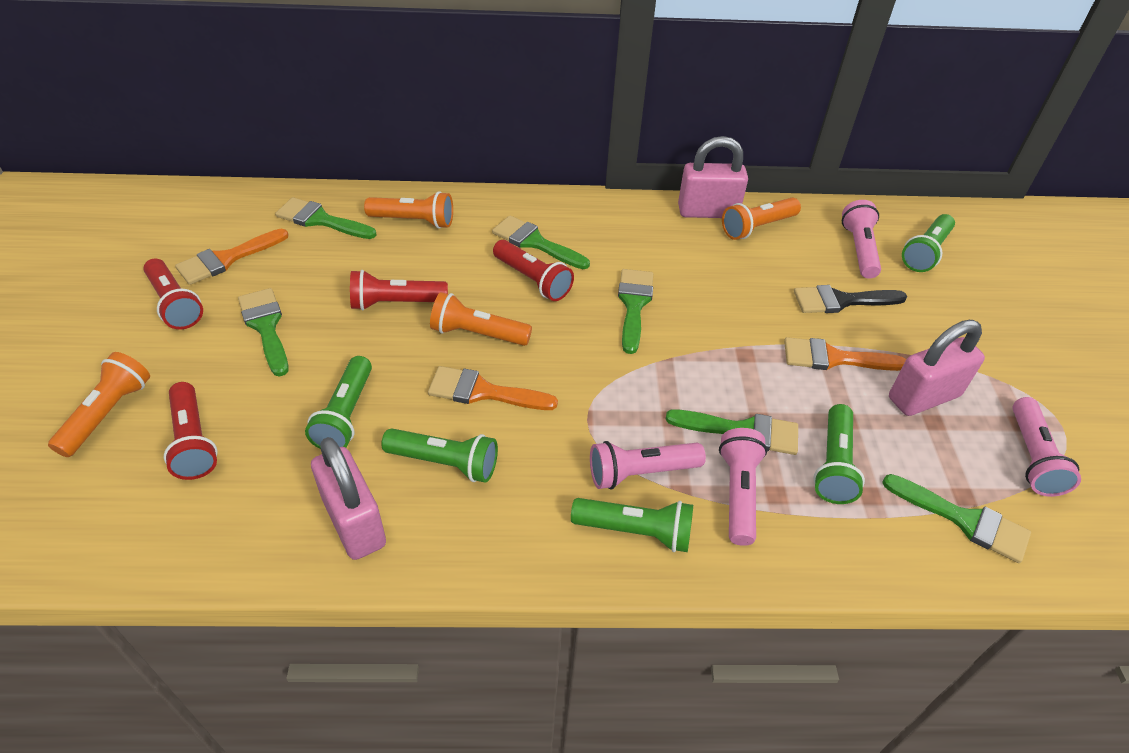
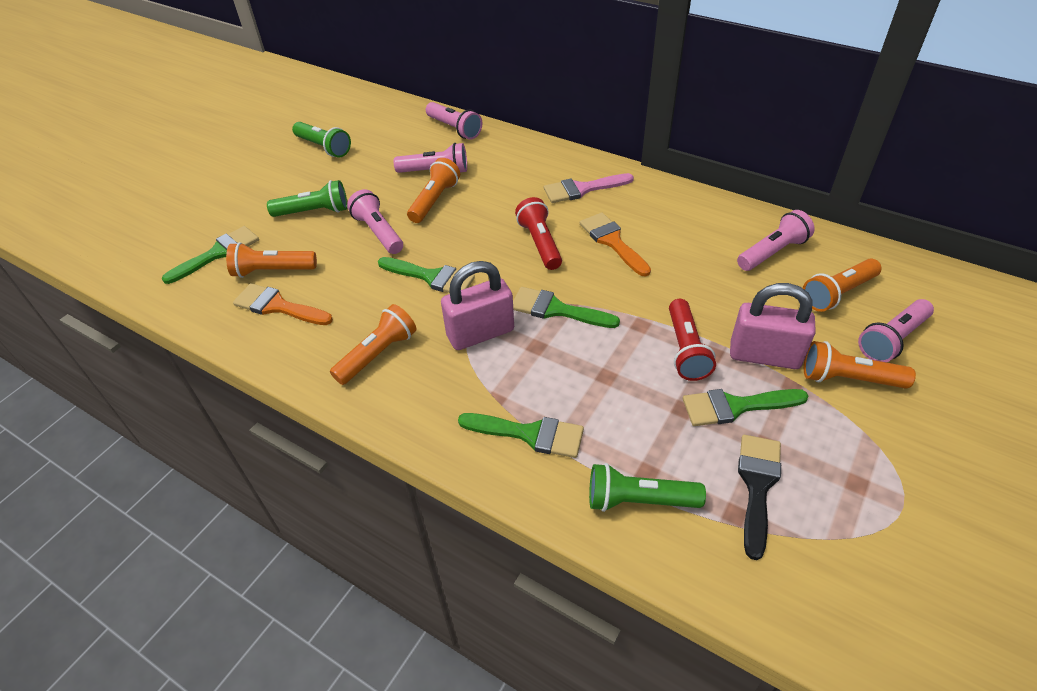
green brush: [238,288,289,377] [275,197,377,239] [492,215,590,269] [618,269,653,354] [665,409,798,455] [882,474,1031,563] = 6 -> [162,226,259,284] [378,257,475,293] [458,413,584,458] [513,287,620,328] [683,389,809,426] = 5
green flashlight: [305,356,372,449] [381,428,498,483] [571,498,693,552] [813,404,865,504] [902,214,955,272] = 5 -> [267,180,347,217] [292,122,351,158] [589,463,706,512] = 3
orange brush: [175,229,289,285] [428,366,558,410] [784,337,906,371] = 3 -> [233,283,333,325] [580,212,651,277] = 2
orange flashlight: [48,352,150,457] [364,191,453,229] [430,292,532,346] [722,198,801,240] = 4 -> [226,242,317,278] [330,304,416,385] [407,158,460,223] [803,259,882,312] [804,341,916,389] = 5
pink brush: none = 0 -> [544,173,634,203] = 1
pink flashlight: [590,441,706,489] [719,428,767,546] [842,200,881,279] [1012,397,1081,497] = 4 -> [347,189,403,254] [394,143,467,173] [426,102,482,140] [737,210,815,271] [858,299,934,362] = 5
pink padlock: [311,437,386,560] [678,136,748,218] [889,320,985,416] = 3 -> [441,261,514,350] [730,283,816,369] = 2
red flashlight: [143,259,203,330] [164,382,218,480] [350,270,448,310] [493,240,574,301] = 4 -> [515,197,562,270] [669,299,716,381] = 2

